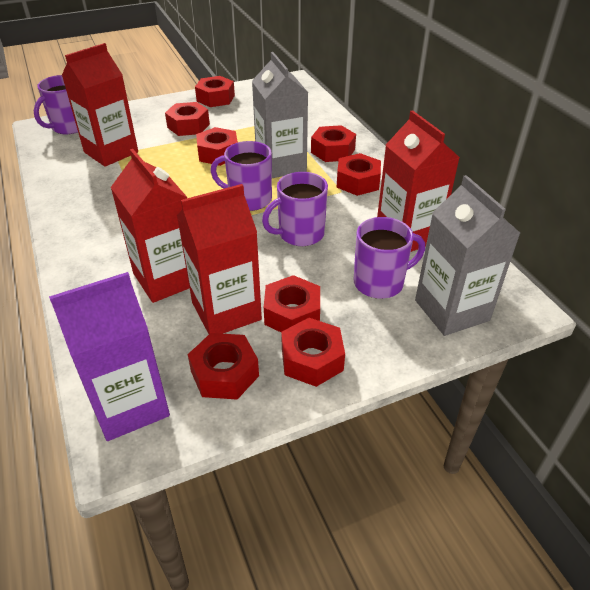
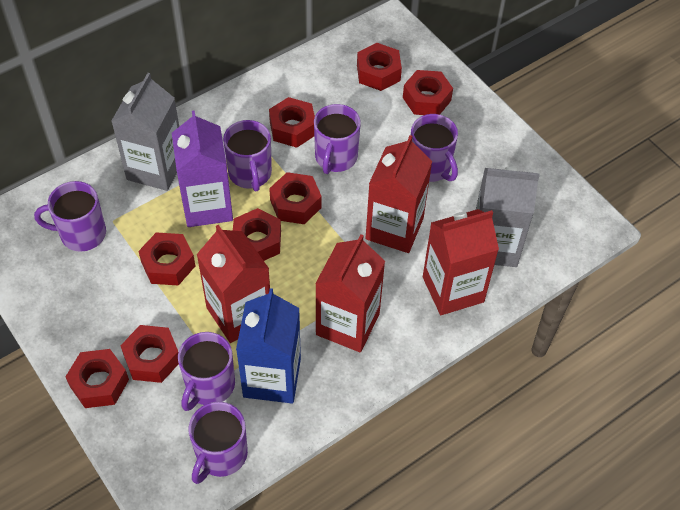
blue carton: none = 0 -> [236,288,301,404] = 1
purple mug: [34,75,78,135] [211,141,272,211] [262,172,328,246] [354,217,425,299] = 4 -> [34,181,106,252] [178,332,235,411] [189,402,248,484] [223,120,272,191] [314,104,361,174] [411,114,458,182] = 6

